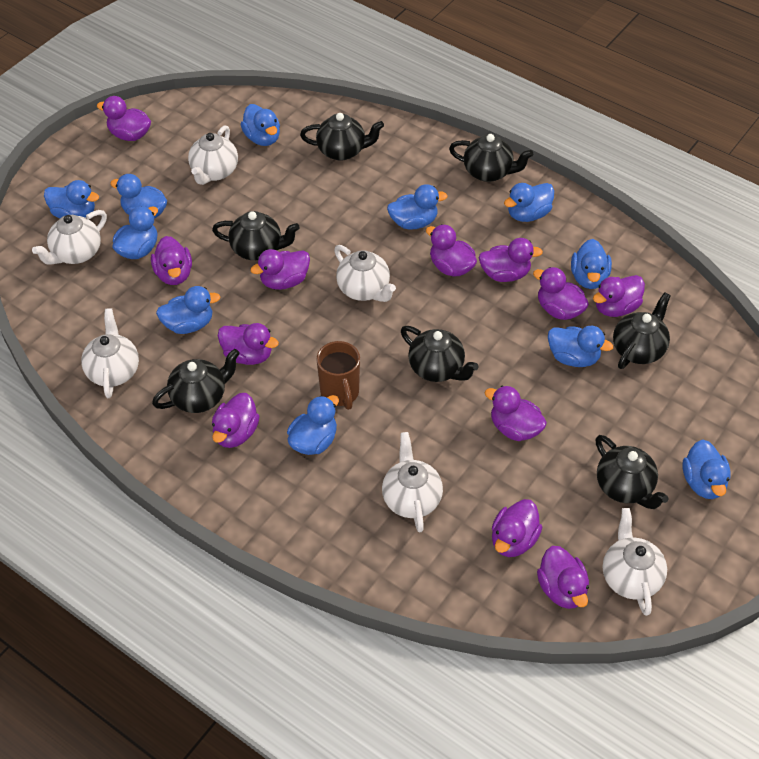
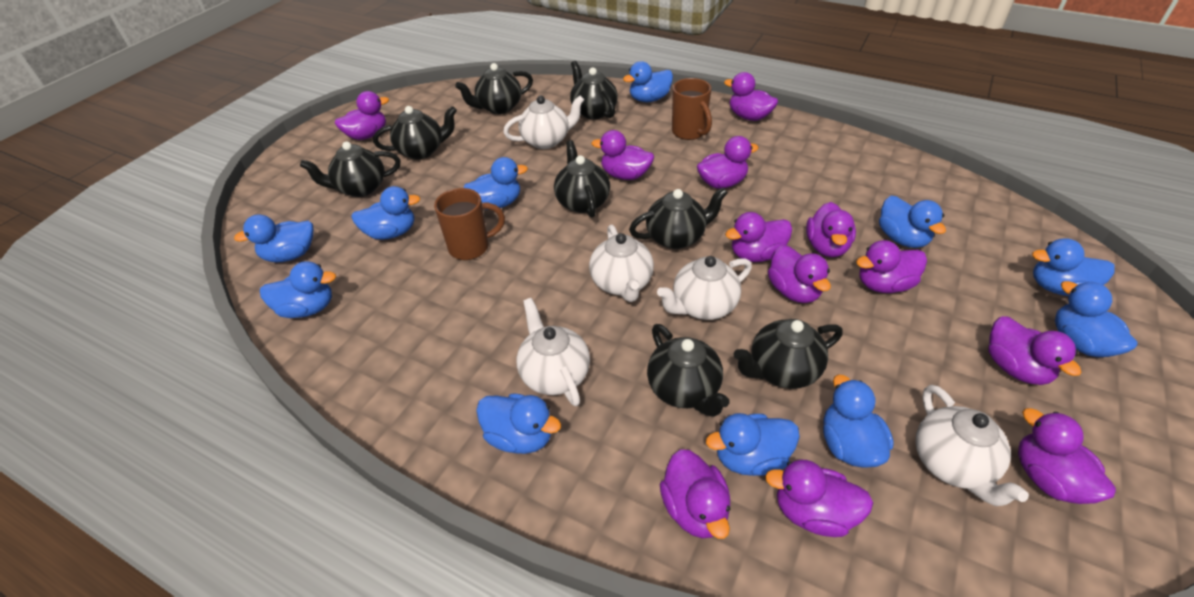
black teapot: [152,349,240,413] [212,211,300,260] [300,113,384,161] [401,326,479,382] [449,134,533,182] [595,435,668,509] [613,292,671,369] = 7 -> [300,141,400,197] [373,106,457,159] [455,63,533,114] [554,140,610,218] [570,61,618,119] [629,188,728,249] [647,324,729,417] [734,319,843,389] = 8
brown mug: [317,341,360,410] = 1 -> [434,188,505,260] [672,78,712,140] = 2
white teapot: [32,210,107,265] [81,308,139,398] [188,125,238,185] [334,245,396,302] [382,432,443,532] [602,508,667,616] = 6 -> [503,96,584,149] [516,298,590,406] [589,225,654,302] [657,256,752,320] [916,385,1029,506] = 5

